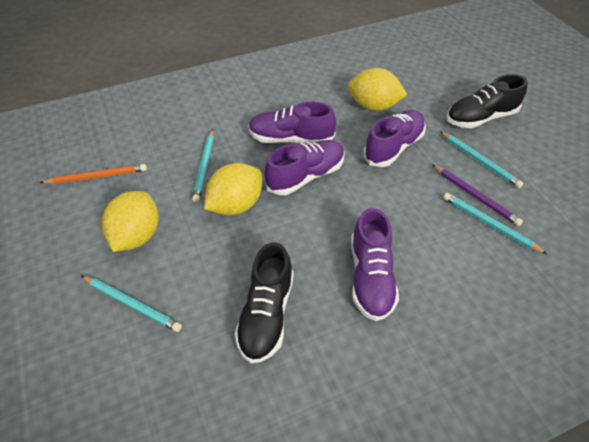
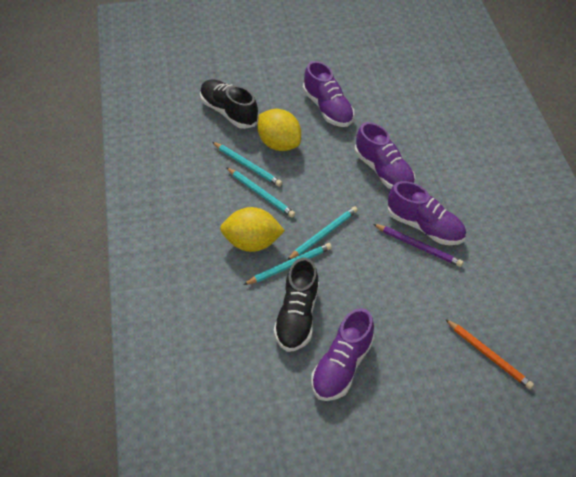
yellow lemon: [102,191,159,252] [204,163,262,215] [348,68,407,111] = 3 -> [220,207,285,252] [257,109,301,151] = 2

